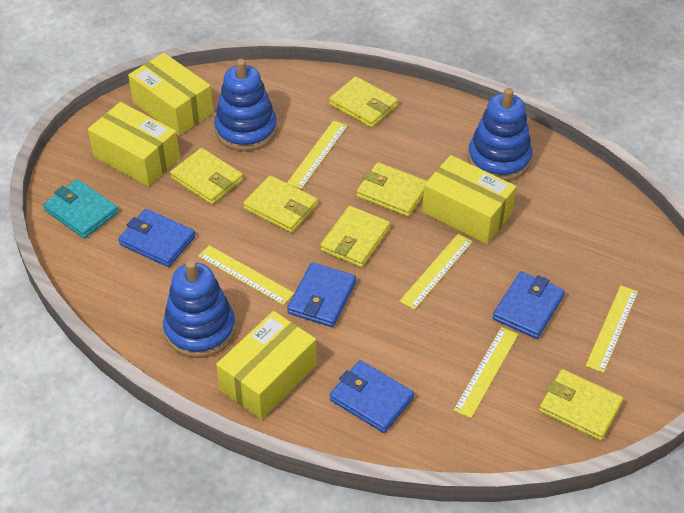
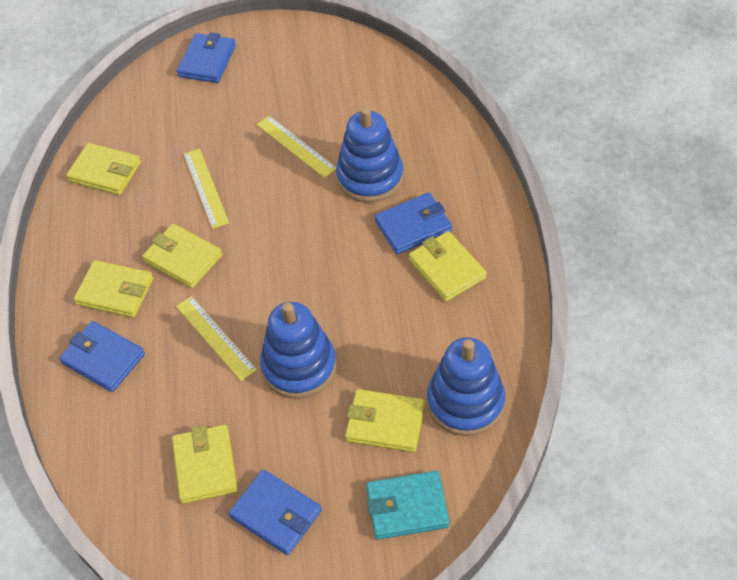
yellow box: [88,102,180,187] [128,53,214,136] [216,311,317,420] [422,155,517,244] = 4 -> none = 0
yellow ruler: [198,245,294,305] [287,121,348,189] [399,234,473,310] [454,327,518,418] [586,285,638,373] = 5 -> [176,296,257,381] [184,149,229,229] [257,116,336,178] = 3

